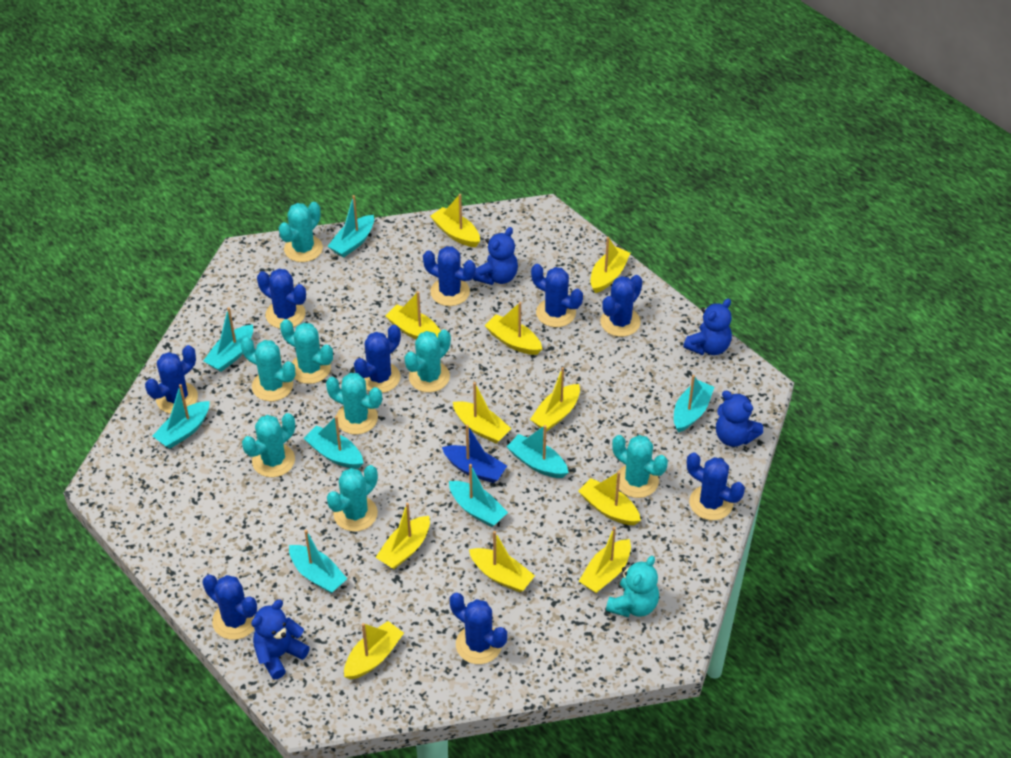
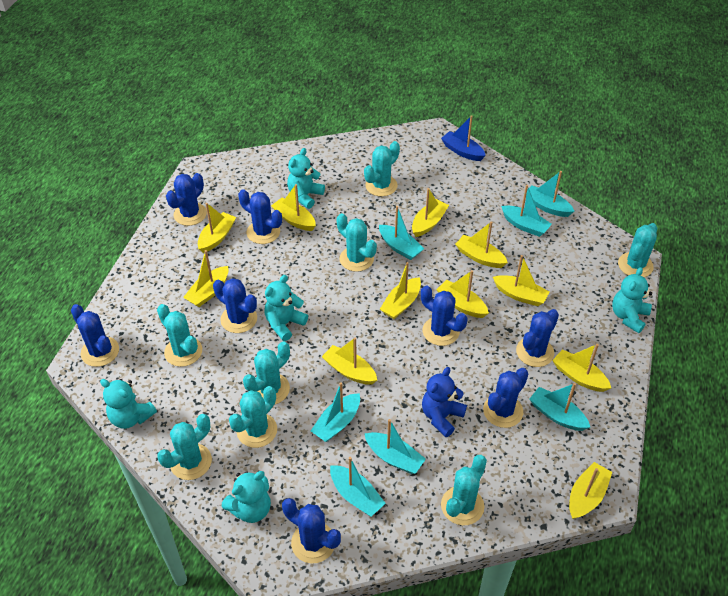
blue cactus: [145,345,198,414] [203,575,257,640] [257,269,306,328] [354,324,401,393] [423,246,476,306] [450,593,507,664] [531,264,583,327] [600,275,643,337] [687,452,745,520] = 9 -> [71,304,119,367] [166,173,207,226] [213,278,257,333] [238,189,282,244] [282,498,341,564] [421,285,467,346] [483,368,528,428] [516,309,559,367] = 8
blue teddy bear: [251,600,310,679] [473,227,518,285] [683,298,732,355] [716,391,763,447] = 4 -> [422,367,467,437] = 1
turquoise boat: [153,384,210,449] [203,307,253,372] [289,530,347,593] [303,416,363,469] [328,195,374,258] [449,464,508,527] [507,425,569,478] [674,375,714,433] = 8 -> [311,382,360,442] [330,457,386,517] [365,419,426,474] [379,206,424,260] [501,185,552,237] [526,171,574,217] [529,383,590,431] = 7
turquoise teddy bear: [606,556,659,617] = 1 -> [100,379,157,429] [222,471,271,523] [265,275,308,341] [287,148,325,209] [612,267,652,333] = 5

